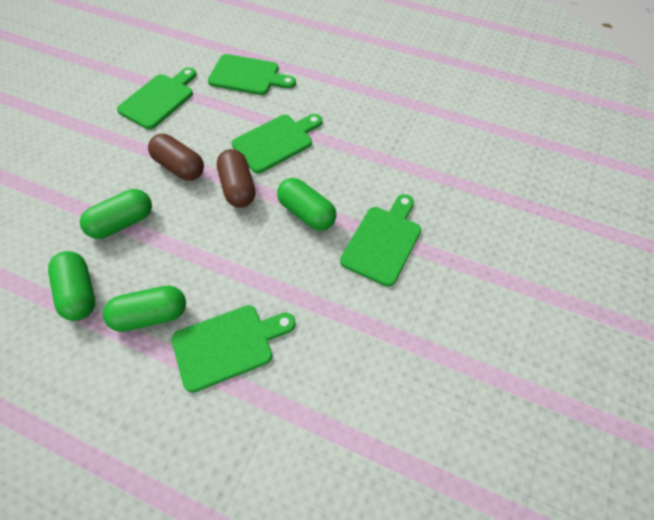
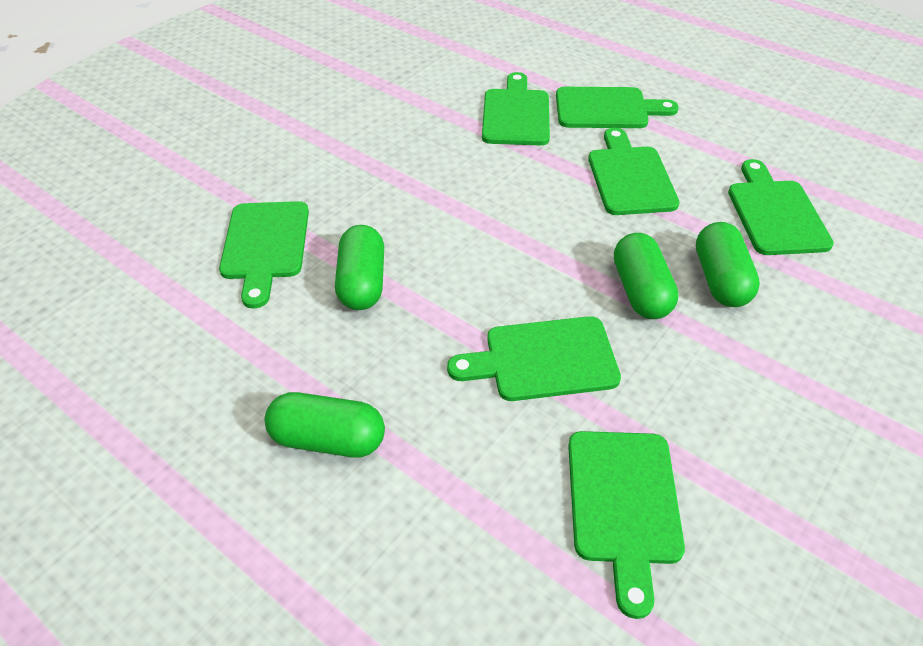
brown capsule: [148,134,204,181] [217,149,255,208] = 2 -> none = 0
green cutting board: [117,67,197,129] [172,305,296,393] [208,54,296,95] [232,114,322,173] [340,194,421,287] = 5 -> [219,201,309,309] [447,316,621,401] [482,72,550,145] [556,87,679,128] [568,431,685,619] [588,128,679,215] [728,159,834,255] = 7

